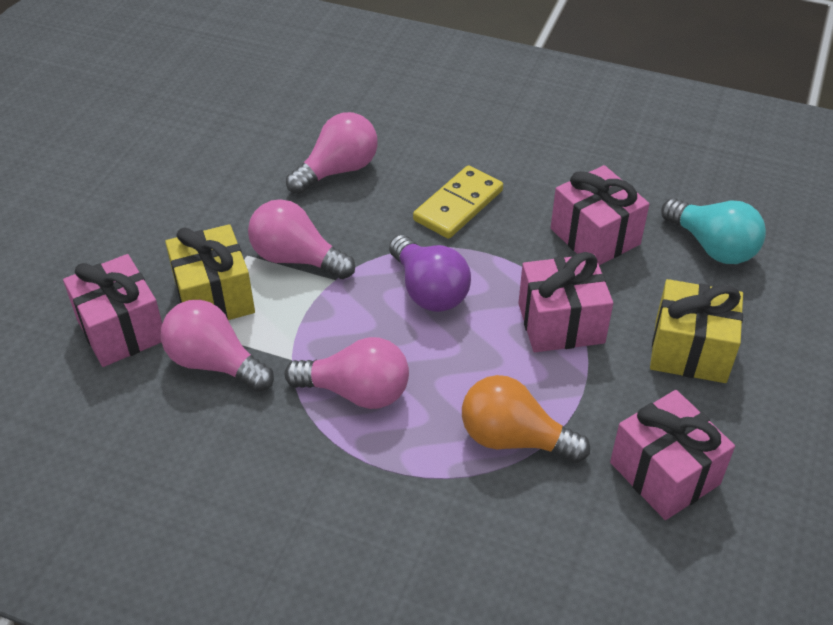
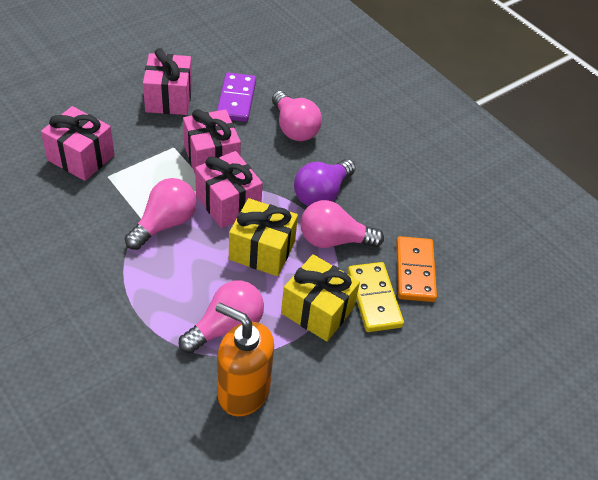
orange domino: none = 0 -> [396,236,437,302] = 1
orange light bulb: [462,375,590,463] = 1 -> none = 0
orange soap dispenser: none = 0 -> [215,302,274,416] = 1
purple domino: none = 0 -> [217,72,256,122] = 1
turquoise light bulb: [661,198,766,264] = 1 -> none = 0

